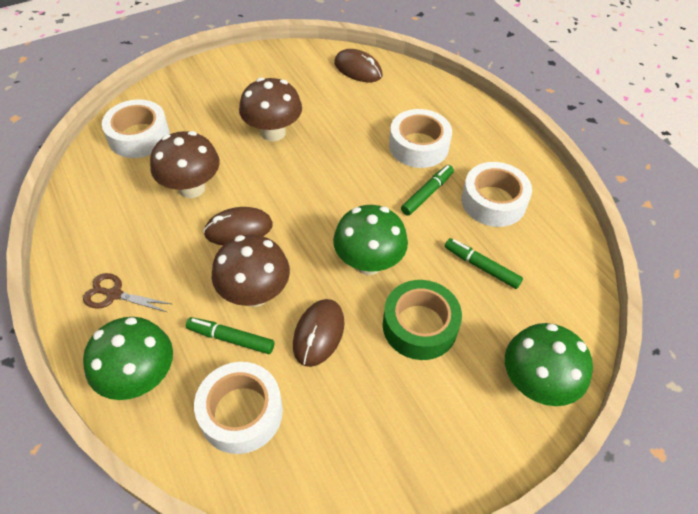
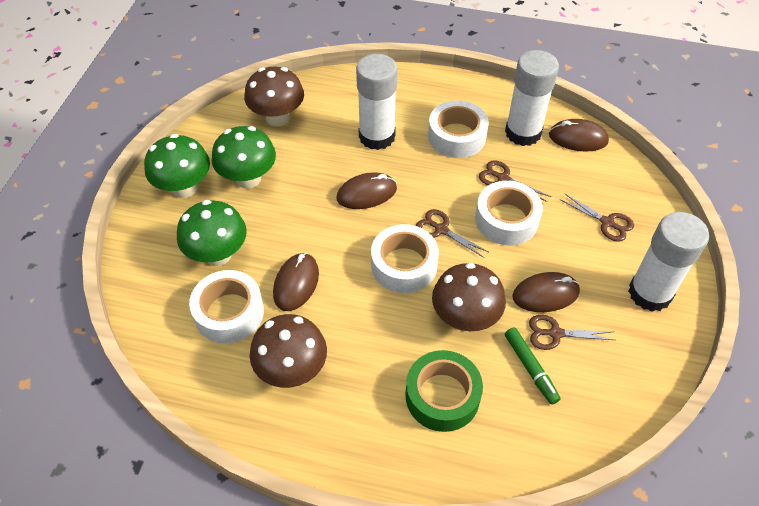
brown mouse: [203,207,273,245] [293,299,344,367] [334,49,382,82] = 3 -> [273,253,319,311] [336,172,397,209] [512,272,580,312] [549,119,609,151] = 4
brown scissors: [83,273,171,312] = 1 -> [416,209,488,258] [479,160,551,202] [529,315,615,350] [559,193,634,242] = 4
green marker: [186,317,274,354] [401,165,454,216] [445,238,523,289] = 3 -> [505,327,561,405] = 1
white glue stick: none = 0 -> [356,54,398,150] [505,50,559,146] [628,212,709,312] = 3

